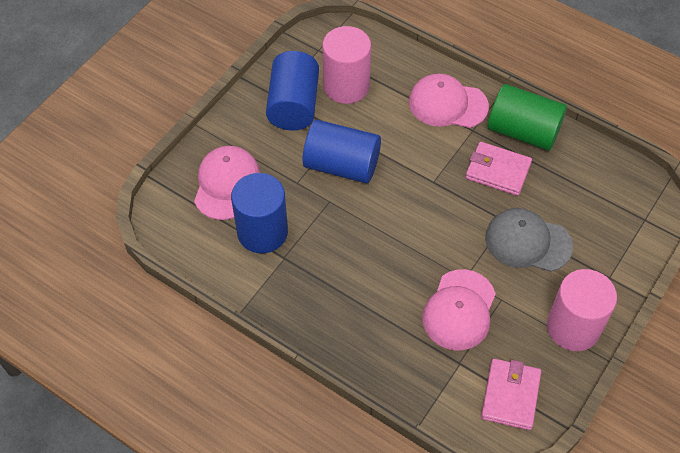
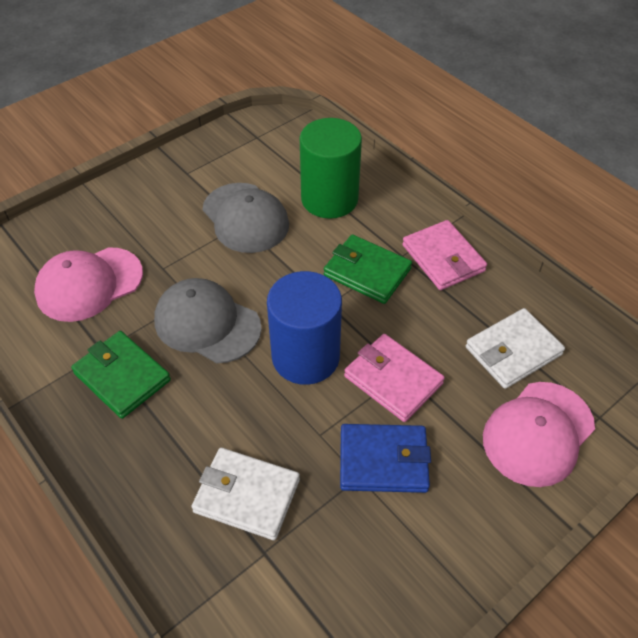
blue cylinder: [231,173,288,253] [266,51,319,131] [303,120,381,183] = 3 -> [267,271,342,385] = 1
blue wallet: none = 0 -> [340,424,431,493] = 1
green wallet: none = 0 -> [71,331,171,419] [324,234,412,304] = 2
grey cap: [485,208,573,272] = 1 -> [154,278,262,363] [203,183,289,253] = 2
pink cap: [194,146,260,220] [409,74,489,128] [422,269,496,350] = 3 -> [34,247,143,322] [483,382,595,487] = 2
pink cylinder: [322,26,371,104] [547,269,617,351] = 2 -> none = 0
white wallet: none = 0 -> [191,448,300,540] [466,308,565,389] = 2

